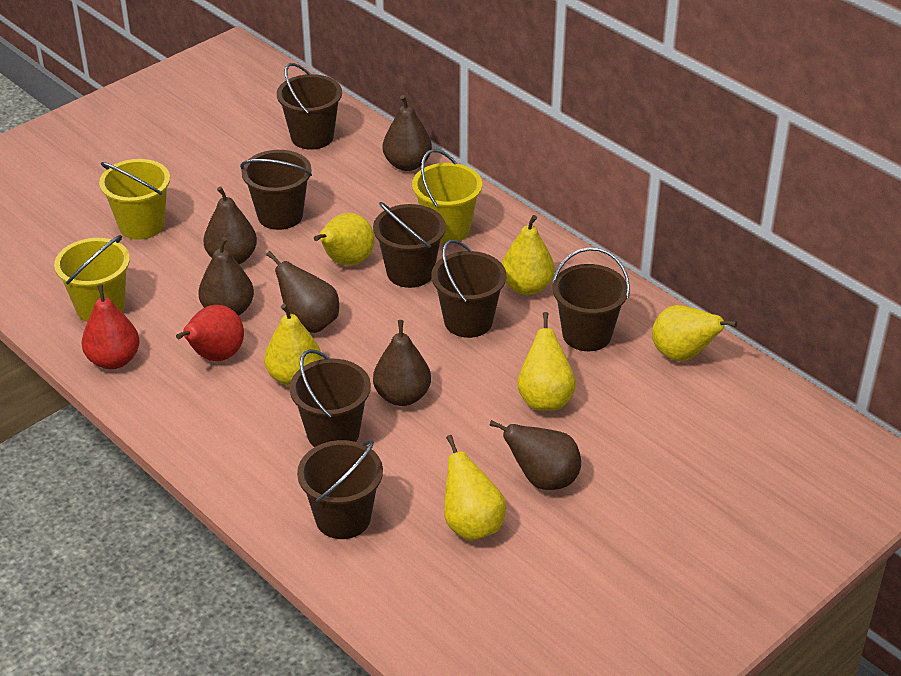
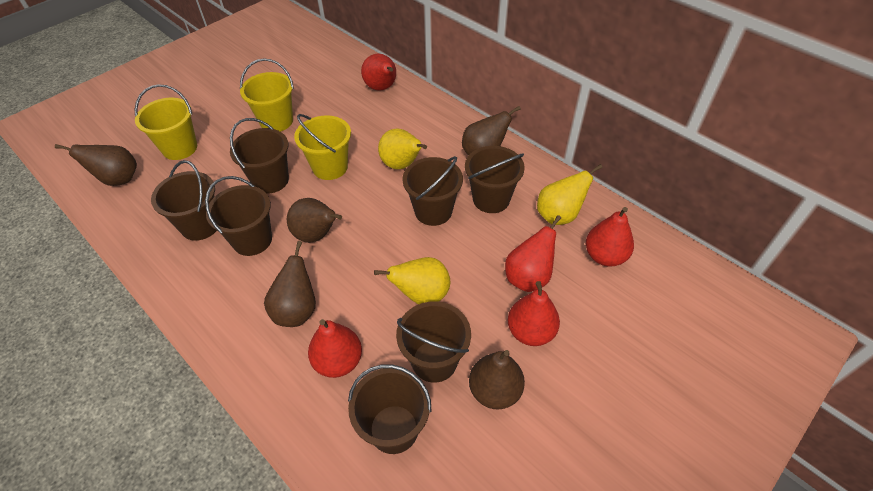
brown pear: [198,237,254,316] [204,186,257,264] [266,251,339,333] [373,320,431,406] [383,95,432,171] [489,420,581,490] = 6 -> [55,144,137,186] [264,241,316,327] [287,198,342,243] [462,106,521,155] [469,350,525,410] = 5
red pear: [82,284,140,369] [176,305,244,361] = 2 -> [308,319,362,378] [361,54,396,91] [505,215,561,292] [508,281,560,346] [586,207,634,267] = 5
yellow pear: [264,304,322,386] [314,213,374,266] [444,435,506,541] [502,215,555,295] [517,312,576,411] [652,305,737,361] = 6 -> [374,257,450,304] [378,128,427,169] [537,164,603,225] = 3

